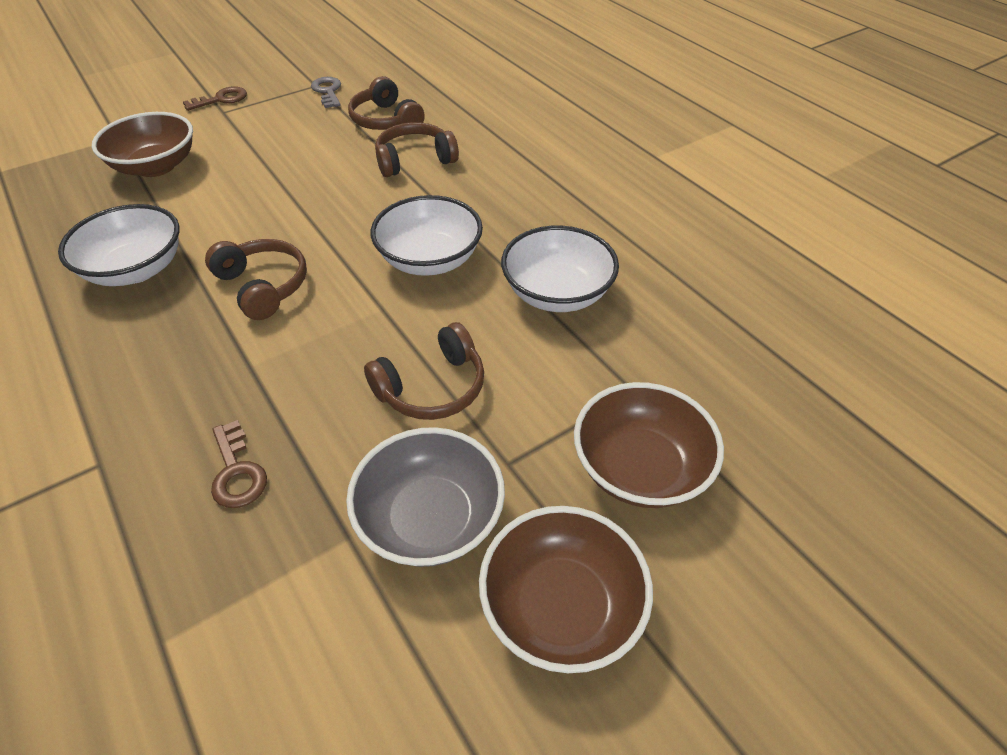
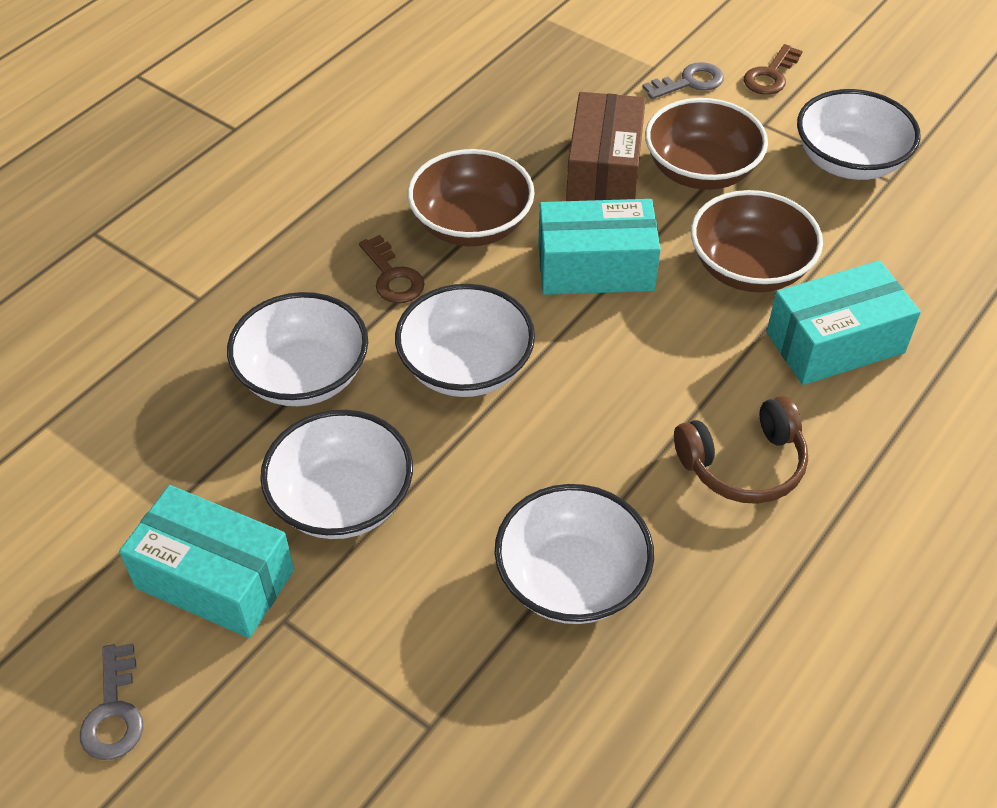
brown box: none = 0 -> [566,92,646,201] = 1
brown headphones: [205,239,307,320] [348,76,425,130] [364,322,484,420] [375,122,459,177] = 4 -> [674,396,808,504] = 1
grey bowl: [346,427,505,567] = 1 -> none = 0
grey key: [311,77,341,108] = 1 -> [80,643,143,760] [642,62,724,99] = 2
turquoise box: none = 0 -> [119,485,294,638] [538,199,661,295] [767,260,921,385] = 3
white bowl: [58,204,179,286] [371,195,483,276] [501,226,619,312] = 3 -> [227,292,368,406] [260,410,413,539] [395,284,535,397] [494,484,654,624] [797,89,921,180] = 5

